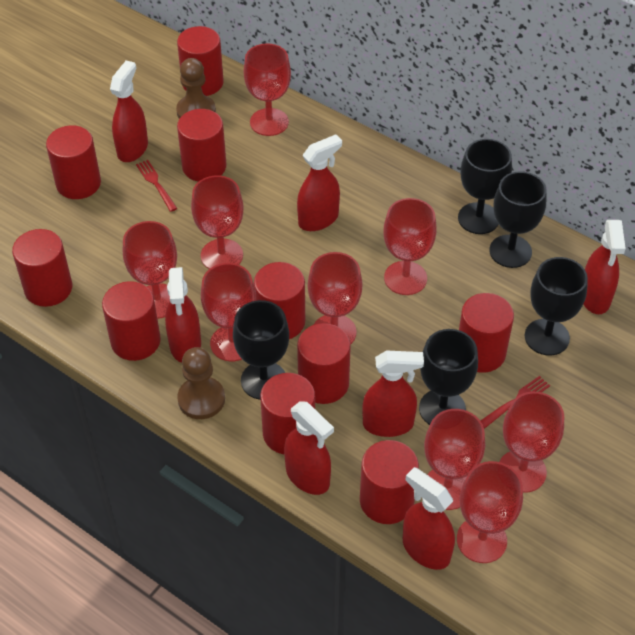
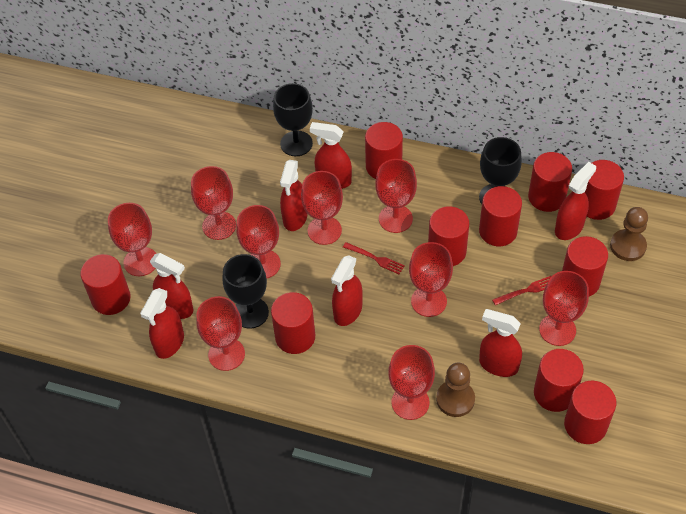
black goblet: [233,300,289,400] [419,329,478,425] [458,139,512,234] [489,171,547,268] [525,257,588,356] = 5 -> [222,254,269,328] [273,83,313,156] [479,137,522,204] = 3

